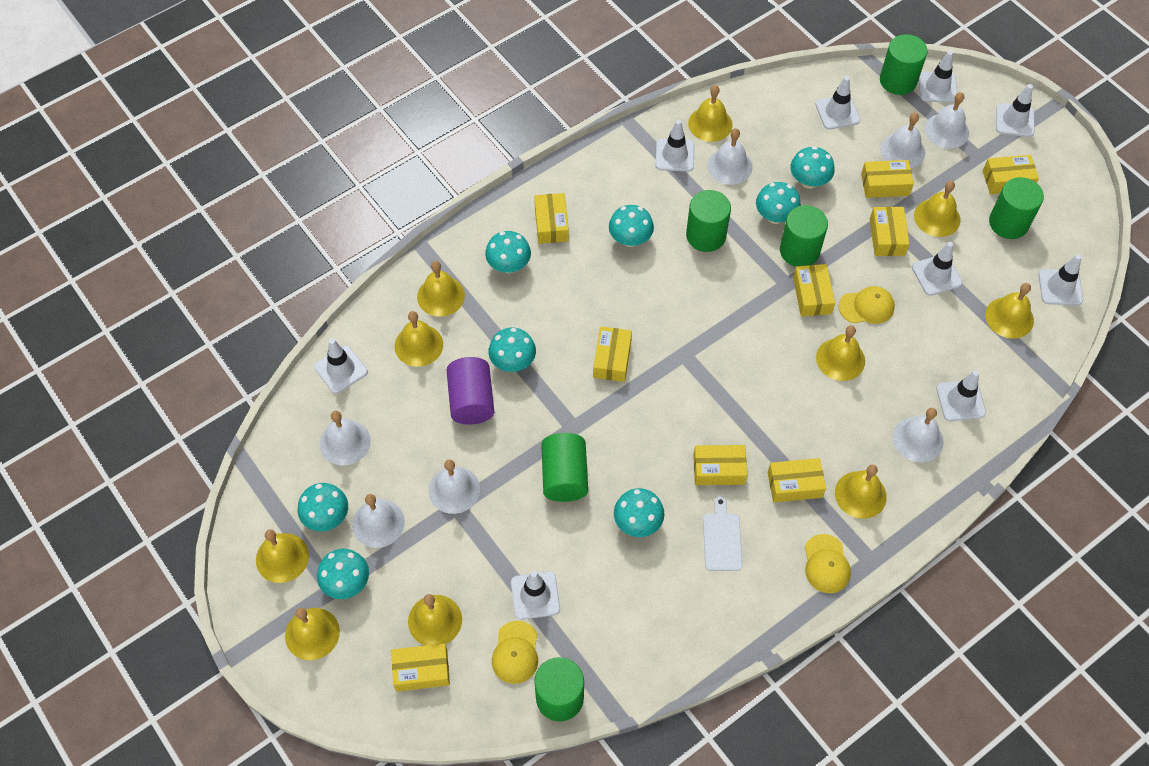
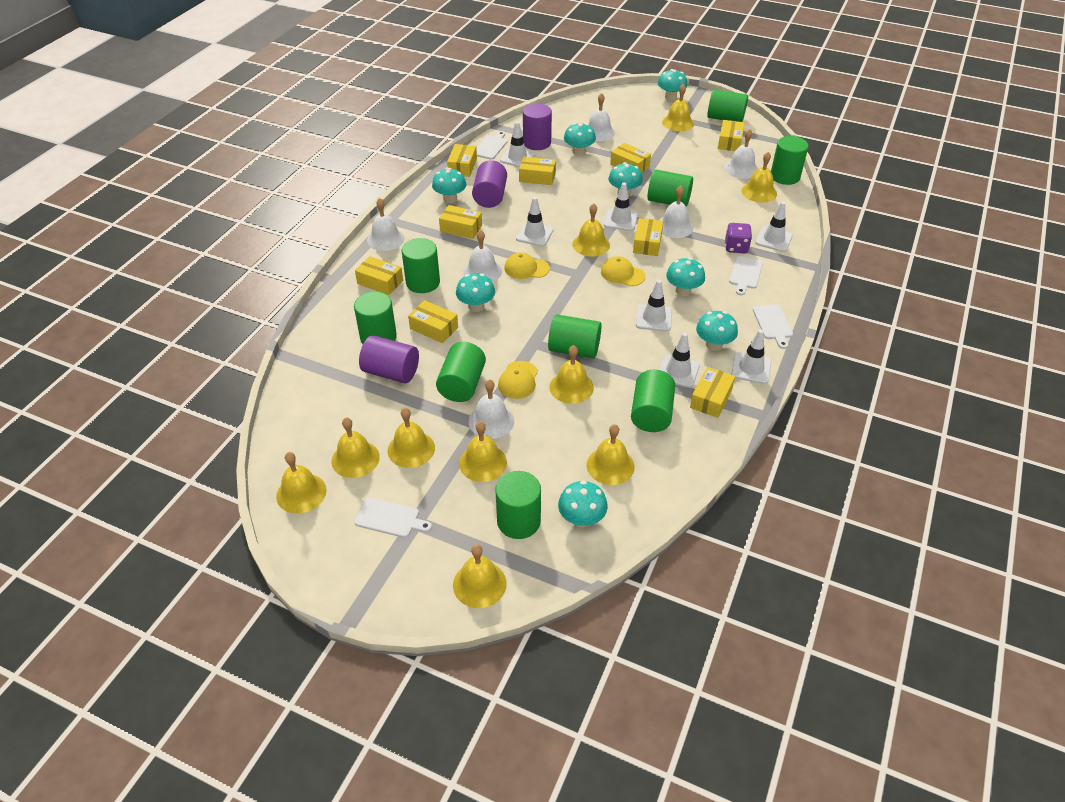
green cylinder: [534,657,584,721] [541,433,588,502] [686,190,731,252] [780,205,828,267] [880,34,928,95] [989,177,1044,239] = 6 -> [354,292,397,344] [402,238,440,293] [436,342,486,402] [495,471,541,539] [548,314,602,358] [631,370,675,432] [648,170,693,207] [707,89,748,122] [771,136,809,185] = 9
purple cylinder: [447,357,494,425] = 1 -> [359,335,419,383] [472,160,507,208] [523,103,552,150] = 3
purple dice: none = 0 -> [725,223,752,253] = 1
white bell: [320,411,371,465] [352,494,405,548] [429,459,480,514] [707,128,752,185] [880,113,926,168] [893,408,944,462] [925,92,969,149] = 7 -> [367,198,405,251] [463,230,502,282] [469,379,515,439] [589,93,615,141] [659,186,693,238] [724,129,758,179] = 6
white cutting board: [703,496,742,571] = 1 -> [354,497,432,538] [476,131,507,160] [729,256,763,295] [753,304,793,349] = 4
white traffic cone: [314,338,368,394] [511,571,560,620] [656,120,694,172] [816,76,860,130] [912,242,962,296] [918,51,958,102] [936,370,986,421] [996,84,1035,137] [1038,254,1083,305] = 9 -> [500,122,535,167] [516,197,553,246] [604,183,638,231] [636,279,672,331] [659,332,700,388] [731,329,771,384] [755,202,793,252] = 7

